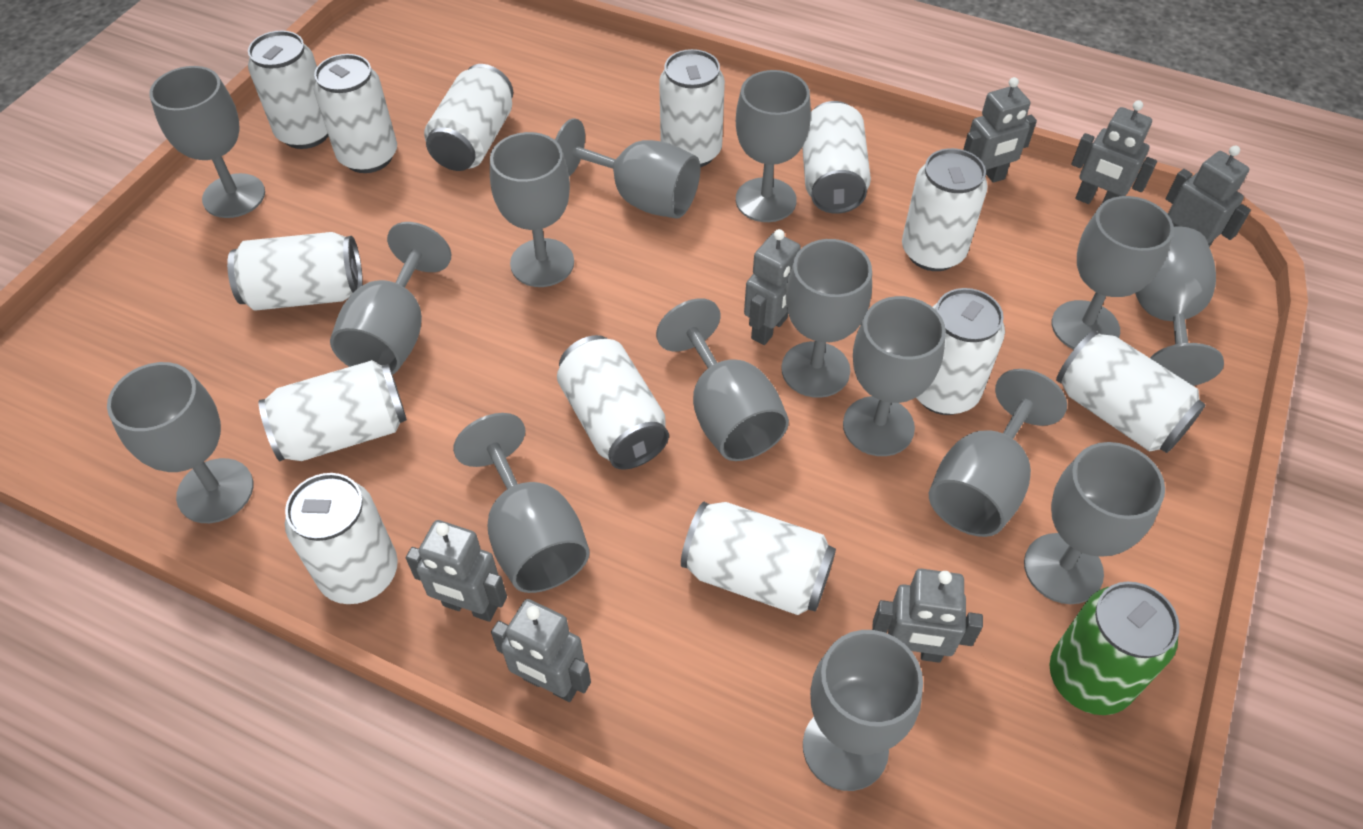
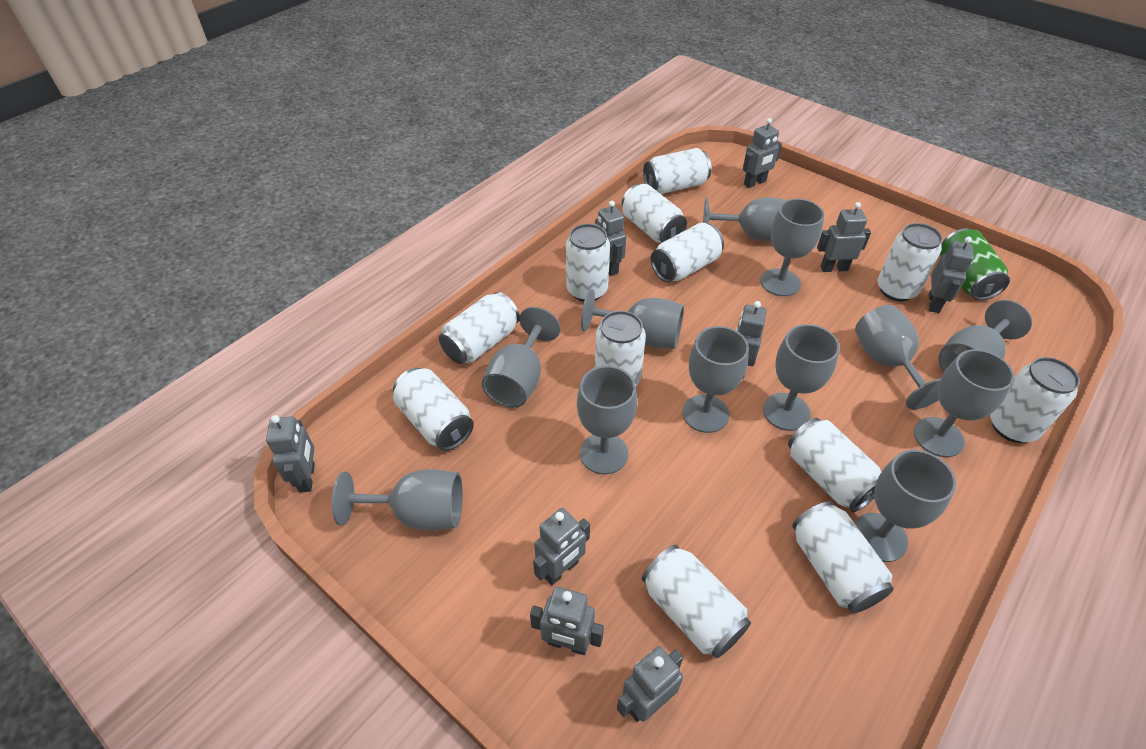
grey goblet: [107,362,253,523] [149,66,265,218] [330,222,452,375] [453,413,590,593] [490,132,574,287] [555,118,700,219] [656,298,789,461] [736,70,811,222] [781,239,872,398] [803,630,923,791] [843,296,946,456] [929,369,1067,537] [1024,442,1165,604] [1052,196,1174,349] [1135,226,1224,386] = 15 -> [332,469,463,531] [482,307,561,408] [577,366,637,474] [581,289,684,349] [682,326,749,433] [703,197,786,241] [760,199,824,296] [763,324,840,431] [855,305,941,409] [855,450,956,562] [914,349,1014,457] [938,300,1032,372] = 12
grey robot: [406,520,507,622] [491,599,591,702] [744,229,801,345] [872,569,983,663] [963,77,1037,183] [1071,100,1157,204] [1165,146,1251,248] = 7 -> [266,415,315,493] [530,587,604,655] [533,508,590,585] [595,201,626,276] [617,646,683,722] [736,301,767,379] [743,118,782,188] [817,202,871,272] [929,237,974,313] = 9
white can: [227,232,363,311] [248,30,328,149] [259,360,407,461] [285,473,398,604] [314,54,397,173] [424,64,513,171] [557,335,669,469] [659,49,725,167] [681,502,836,615] [802,101,871,214] [902,148,988,271] [916,288,1005,415] [1056,330,1205,453] = 13 -> [393,368,474,451] [439,292,520,364] [566,224,610,302] [595,311,646,386] [622,184,687,243] [642,545,751,658] [643,148,712,194] [651,223,724,282] [788,418,881,512] [792,501,894,613] [878,223,943,301] [990,357,1080,443] = 12

